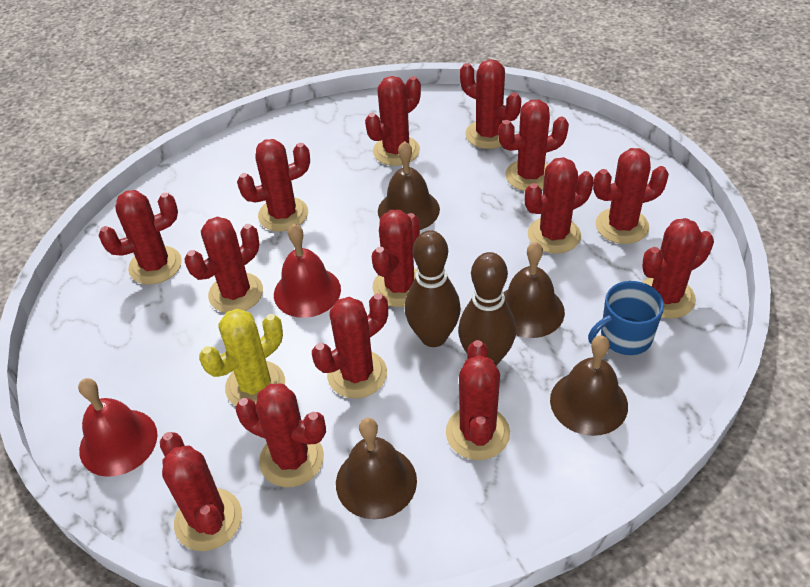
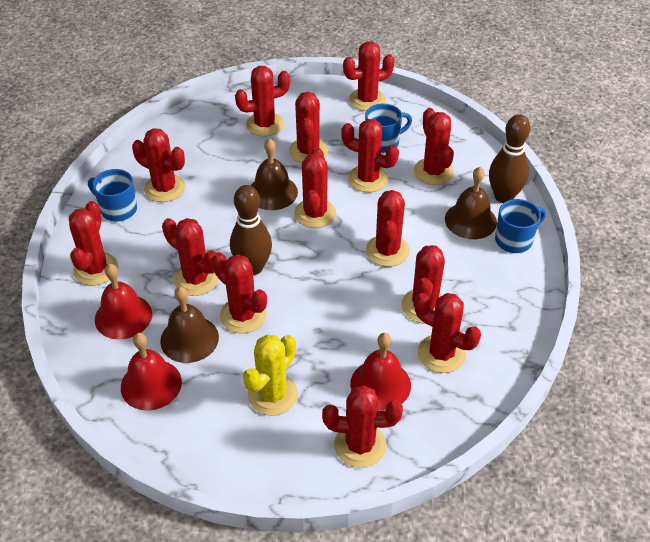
blue mug: [588,281,664,355] = 1 -> [88,169,137,222] [365,103,412,153] [495,199,546,253] = 3
brown bell: [336,418,417,519] [378,141,440,230] [503,242,565,338] [550,335,628,436] = 4 -> [160,286,219,363] [250,138,298,210] [445,167,497,239] = 3
red bell: [78,378,158,477] [274,224,341,318] = 2 -> [95,264,152,340] [121,333,182,411] [350,333,411,411] = 3

